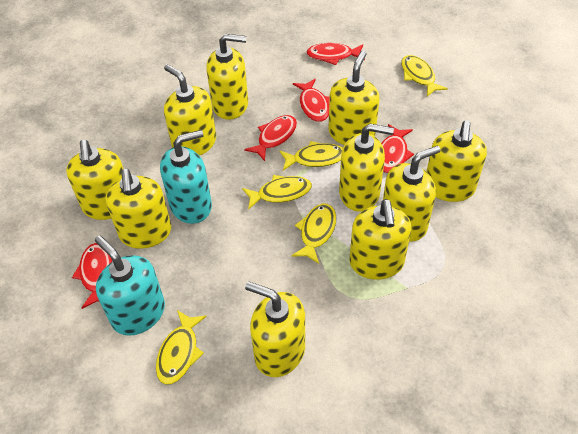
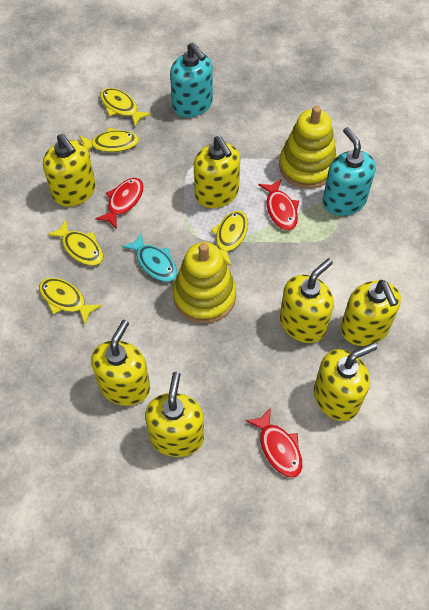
red fish: [72,243,112,309] [244,115,297,161] [293,79,330,122] [307,43,365,65] [381,124,414,173] = 5 -> [95,178,144,229] [246,407,302,478] [258,179,299,230] = 3
turquoise fish: none = 0 -> [122,232,177,282] = 1
yellow soap dispenser: [66,140,123,220] [106,169,171,249] [164,64,216,156] [207,34,248,120] [245,282,305,377] [328,50,380,145] [339,124,394,212] [349,199,411,280] [383,146,441,242] [426,120,487,202] = 10 -> [43,134,96,207] [91,320,150,406] [145,372,204,457] [194,136,240,208] [280,258,334,343] [314,343,377,421] [341,280,401,346] = 7
yellow stacking toy: none = 0 -> [173,242,236,323] [279,106,337,189] = 2

